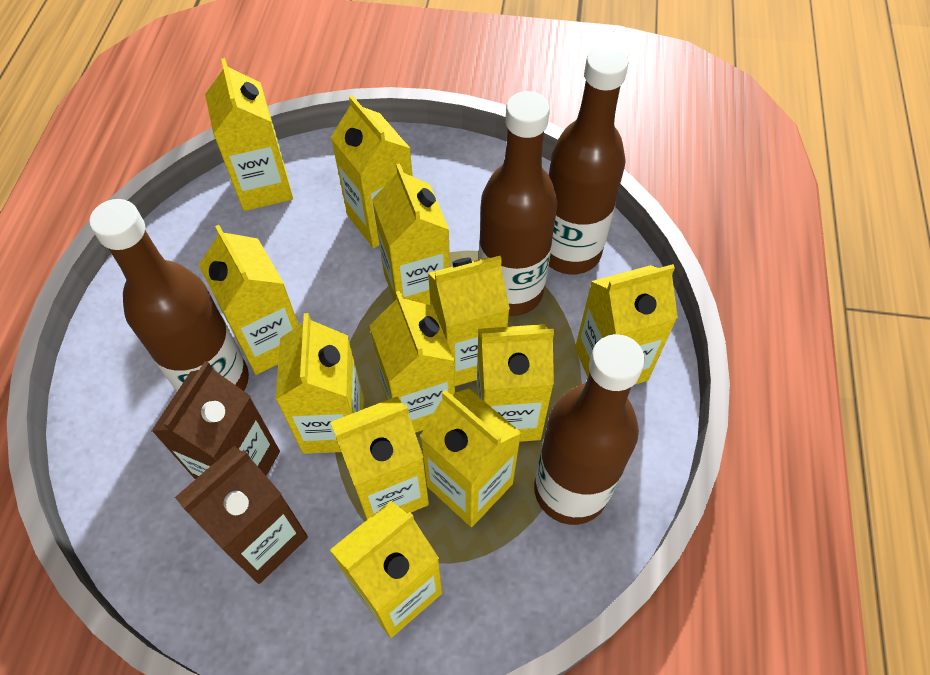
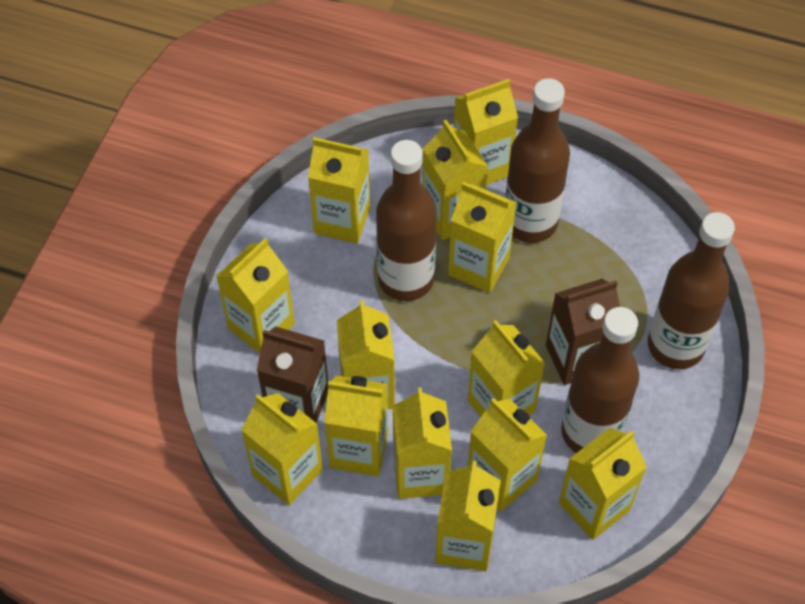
yellow carton: [199,225,299,375] [205,58,293,211] [275,313,364,454] [330,397,429,520] [330,501,442,638] [331,95,413,248] [369,291,455,433] [372,164,450,305] [420,389,521,527] [428,256,510,386] [477,324,554,442] [575,264,678,385] = 12 -> [216,238,295,353] [241,393,323,505] [308,137,370,244] [324,375,388,476] [337,300,395,409] [393,387,452,499] [422,120,488,240] [435,461,501,571] [448,182,517,293] [454,79,518,185] [468,320,545,417] [468,398,547,511] [559,428,647,540] = 13

